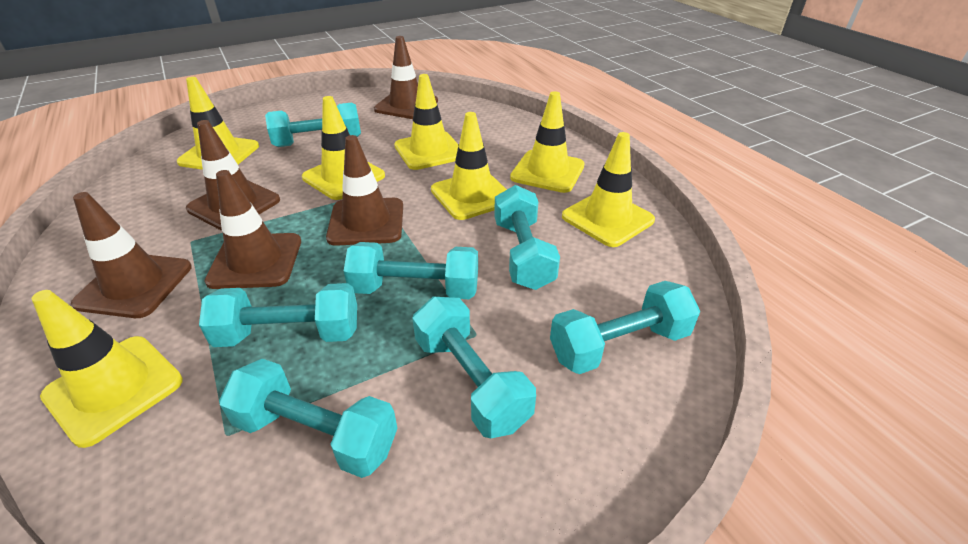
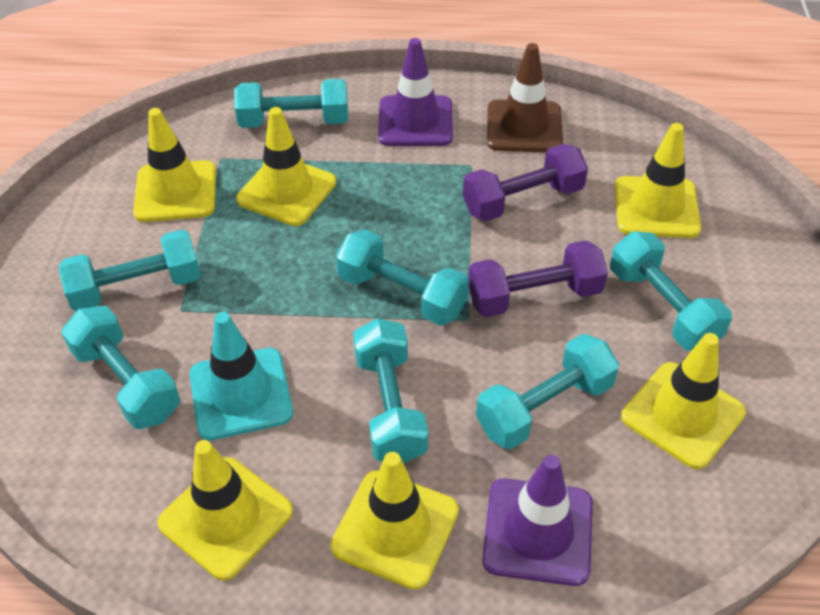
brown traffic cone: [71,192,192,318] [186,120,280,231] [204,170,301,289] [326,135,403,246] [374,36,438,119] = 5 -> [487,43,563,152] = 1
purple dumbbell: none = 0 -> [463,144,588,221] [468,240,608,317] = 2
purple traffic cone: none = 0 -> [378,38,453,146] [482,455,593,586] = 2
turquoise traffic cone: none = 0 -> [190,312,293,440] = 1
yellow traffic cone: [32,290,183,448] [177,77,259,170] [302,96,385,200] [394,74,458,170] [431,112,507,220] [510,91,585,193] [562,132,655,247] = 7 -> [133,108,216,222] [158,440,293,581] [236,107,337,226] [330,452,459,590] [615,123,701,238] [621,333,746,469] = 6

